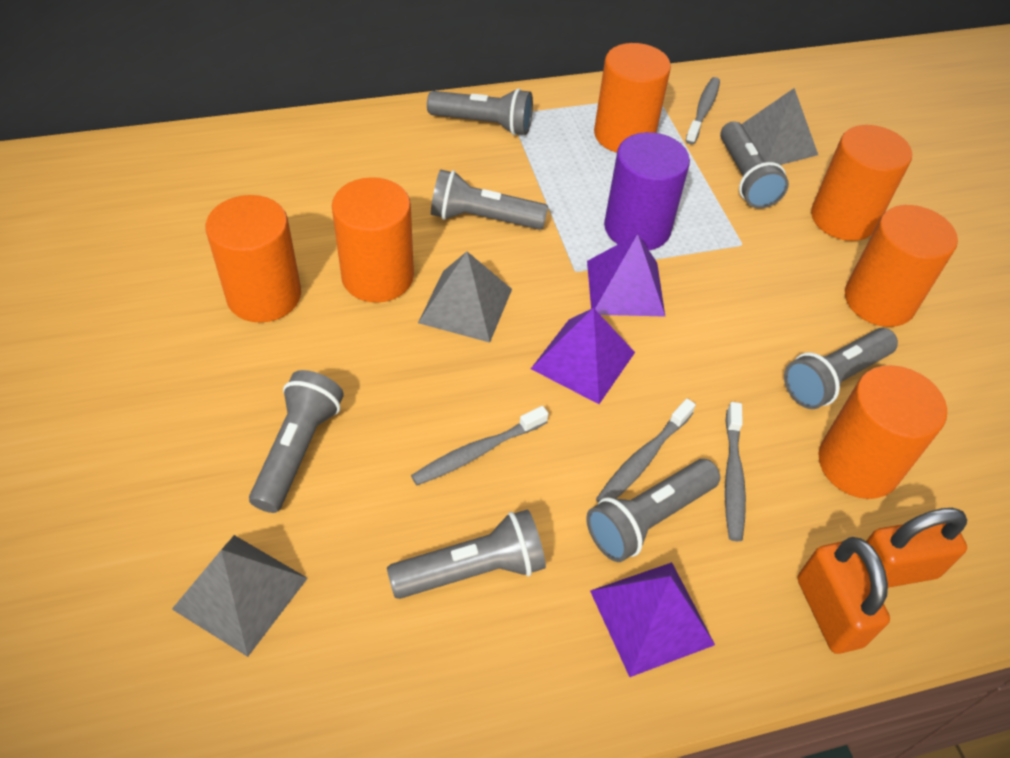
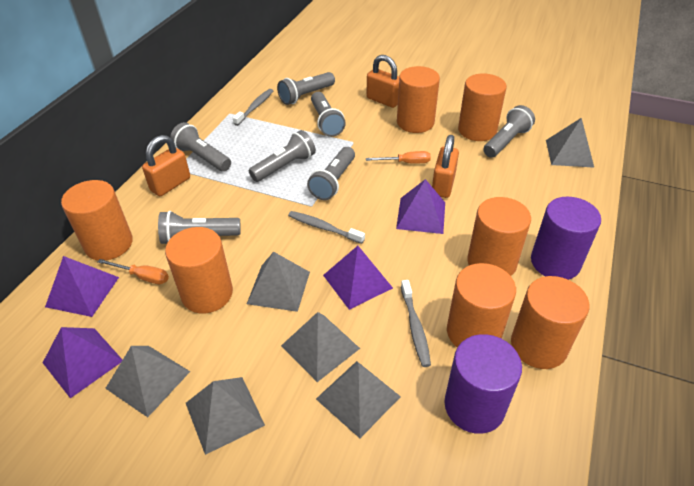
grey pyramid: [172,535,308,657] [418,252,512,343] [742,88,818,165] = 3 -> [105,346,190,417] [186,377,265,455] [247,252,310,312] [281,312,360,382] [316,361,401,438] [546,118,594,168] = 6
grey toothbrush: [411,406,549,485] [596,399,696,503] [685,77,720,144] [725,402,746,541] = 4 -> [233,89,273,126] [288,211,365,244] [401,280,431,367] = 3
orange cylinder: [205,195,301,323] [332,177,414,303] [594,43,671,153] [811,125,912,241] [818,365,947,499] [845,205,958,327] = 6 -> [61,180,133,261] [165,227,233,314] [397,66,440,133] [447,263,516,347] [458,73,507,141] [467,197,531,276] [511,276,590,369] = 7
orange padlock: [798,537,890,654] [859,508,967,588] = 2 -> [142,135,190,196] [367,55,399,108] [432,135,459,198] = 3
orange screwdriver: none = 0 -> [97,259,169,284] [366,151,431,163] = 2
purple cylinder: [604,132,690,250] = 1 -> [444,334,522,434] [531,197,601,280] = 2
purple pyramid: [531,308,635,404] [587,234,665,317] [590,562,715,677] = 3 -> [43,327,122,398] [45,256,119,317] [323,246,393,310] [396,179,445,234] = 4

